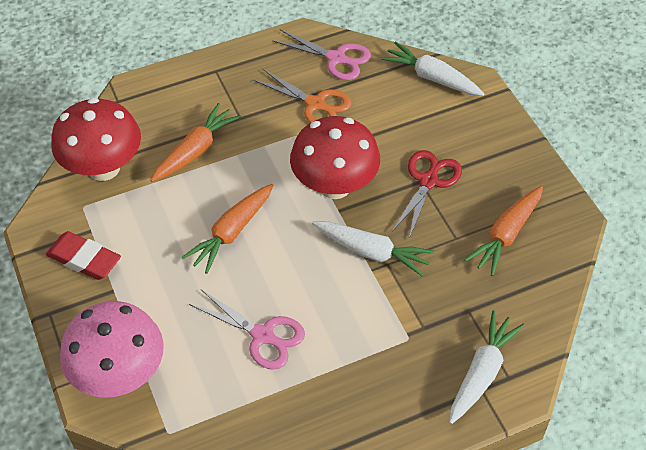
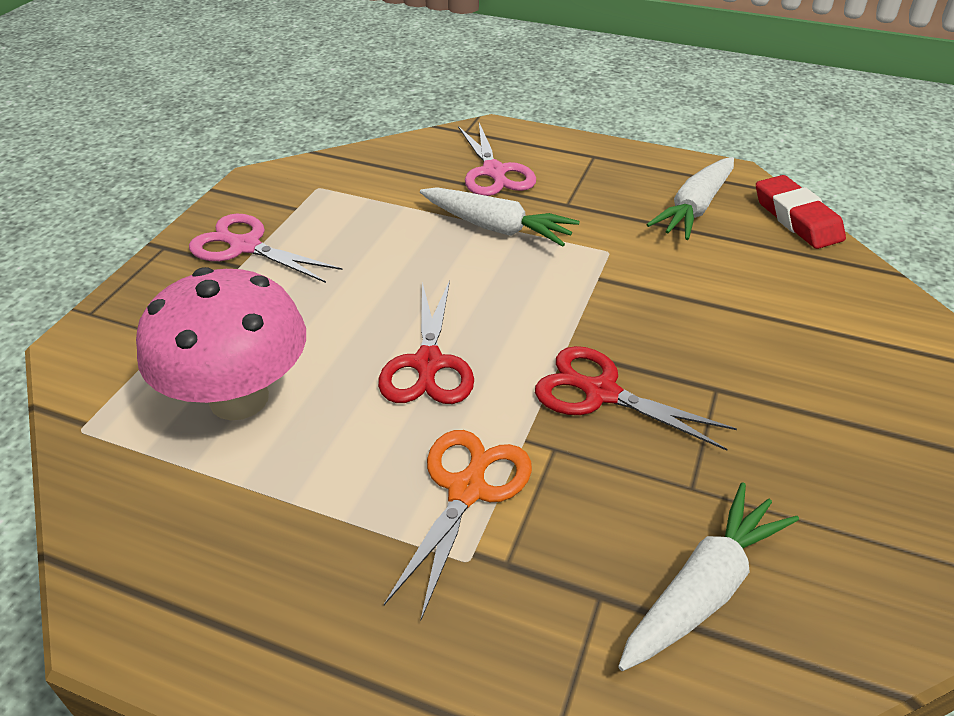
orange carrot: [150,103,241,182] [182,184,273,274] [464,186,543,276] = 3 -> none = 0
red mushroom: [51,98,141,181] [290,116,380,199] = 2 -> none = 0
red scissors: [392,150,462,239] = 1 -> [378,280,474,404] [535,346,737,451] = 2

